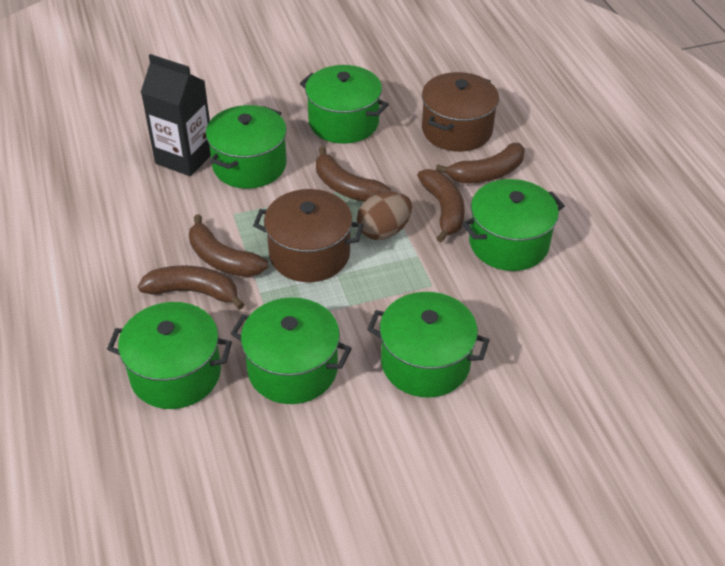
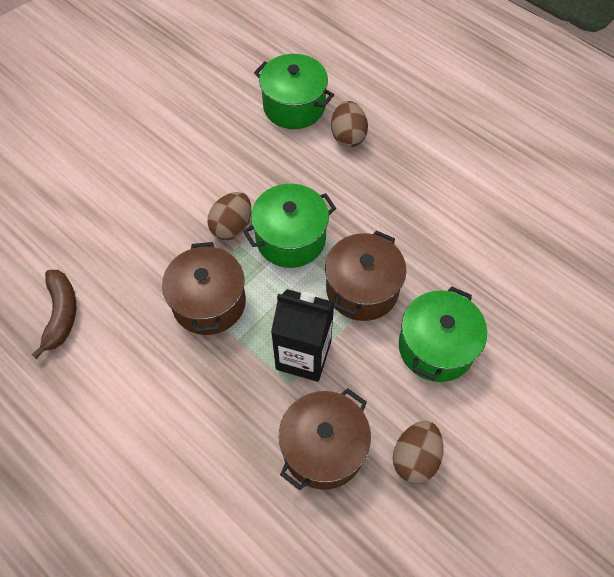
brown banana: [138,265,245,310] [189,214,268,277] [316,147,391,202] [417,169,465,242] [436,143,525,183] = 5 -> [31,270,76,359] = 1
brown egg: [357,191,412,240] = 1 -> [207,192,251,240] [331,101,368,147] [393,421,443,484] = 3
brown pot: [253,189,364,282] [422,72,499,152] = 2 -> [162,242,246,335] [279,388,371,491] [325,230,407,321] = 3
green pot: [107,302,232,409] [206,105,287,189] [231,297,352,404] [300,65,389,144] [367,292,489,397] [462,179,565,271] = 6 -> [243,184,336,268] [254,54,334,129] [399,286,487,382] = 3

